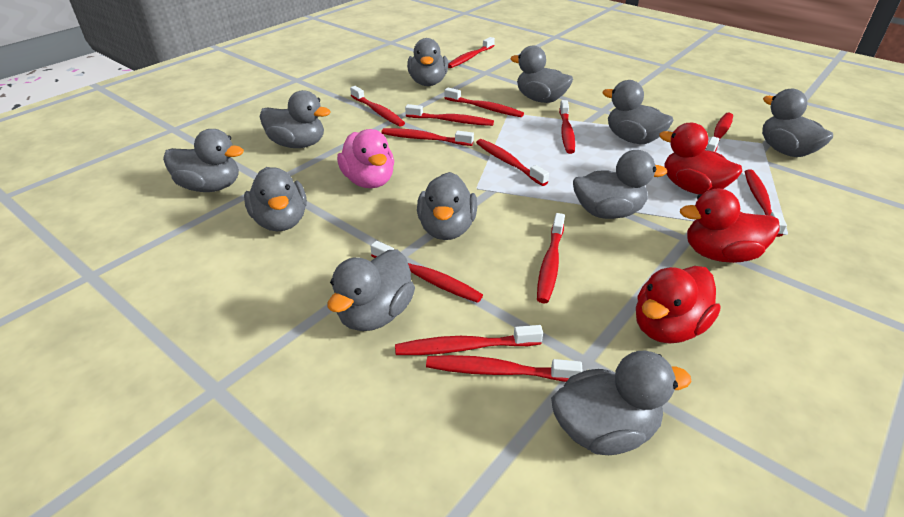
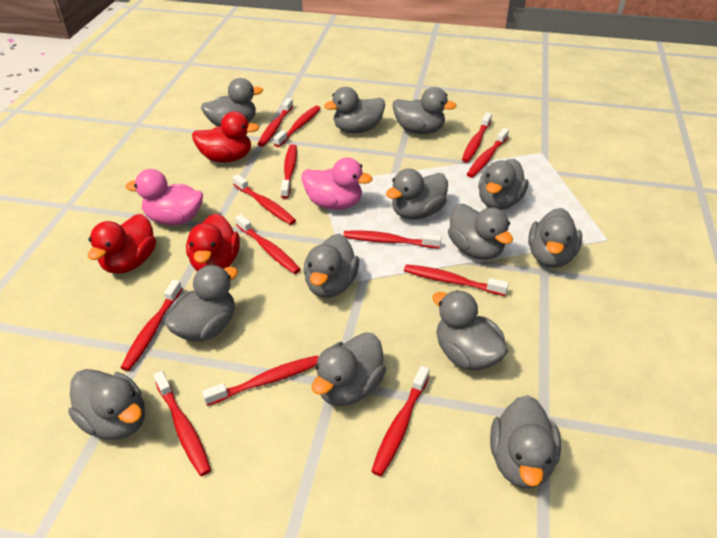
grey duck: [163,129,244,192] [244,167,307,231] [259,90,331,148] [328,249,415,331] [407,38,448,86] [417,172,477,240] [510,45,573,103] [551,351,692,455] [573,150,667,219] [602,80,673,144] [762,89,833,157] = 11 -> [68,369,145,440] [164,265,238,342] [201,78,263,127] [303,234,359,298] [312,332,386,406] [324,87,385,133] [386,169,448,220] [393,87,457,134] [432,290,508,370] [448,204,513,260] [478,159,528,210] [490,395,561,488] [528,208,582,268] = 13
pink duck: [337,129,394,188] = 1 -> [126,169,203,225] [301,158,373,209] = 2

